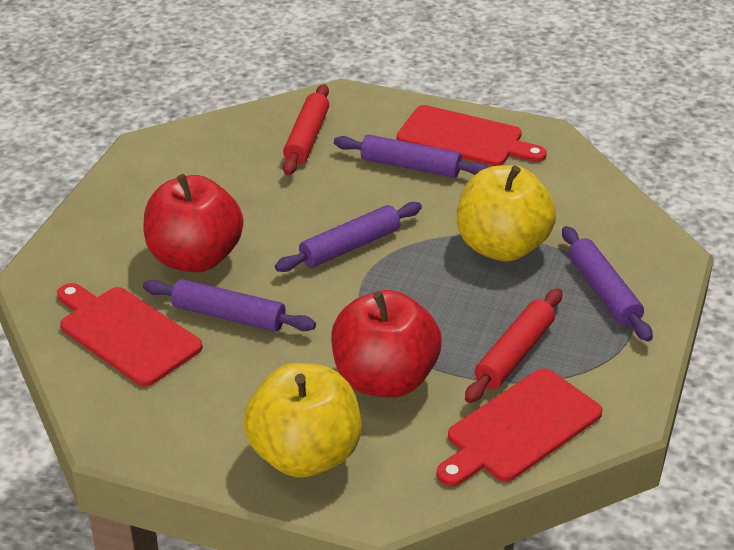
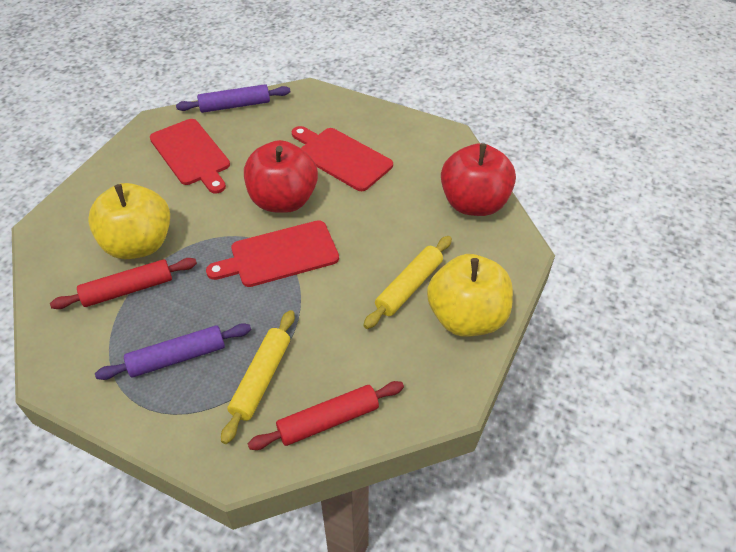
purple rolling pin: [143,279,316,332] [275,202,422,272] [334,134,488,178] [562,226,653,342] = 4 -> [95,323,251,380] [176,84,290,113] = 2
yellow rolling pin: none = 0 -> [221,310,295,444] [363,236,452,329] = 2

